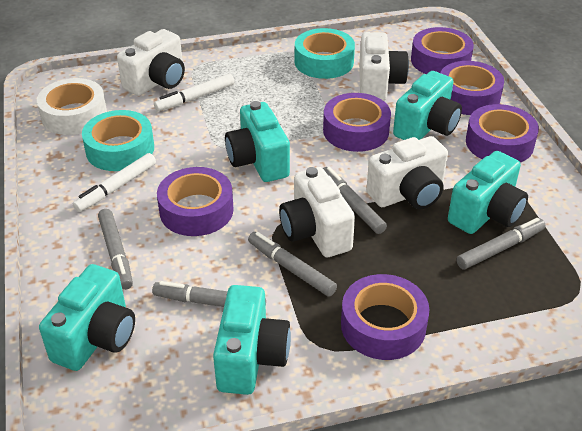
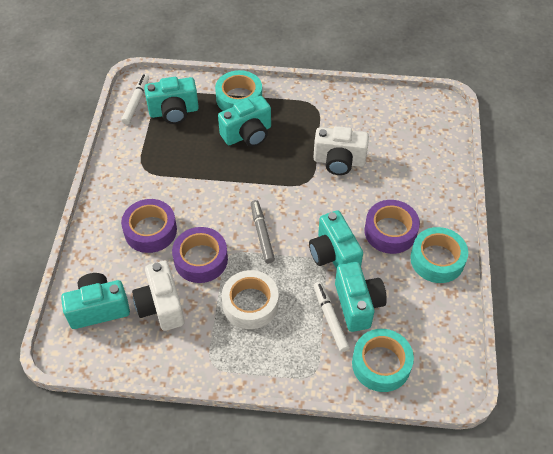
grey marker: [98,209,133,290] [152,281,266,307] [248,232,337,297] [323,167,387,234] [457,218,545,270] = 5 -> [251,200,275,263] = 1
purple tape: [157,167,234,236] [323,93,391,152] [341,274,429,360] [411,27,474,74] [440,61,504,115] [466,104,539,162] = 6 -> [121,199,177,253] [172,227,228,283] [364,200,420,254] = 3
turquoise tape: [82,110,154,171] [295,28,355,79] = 2 -> [215,70,262,111] [352,329,414,392] [410,227,468,283] = 3
white camera: [117,29,185,96] [279,167,355,257] [359,32,409,101] [366,136,448,209] = 4 -> [132,261,185,331] [313,126,369,175] = 2

